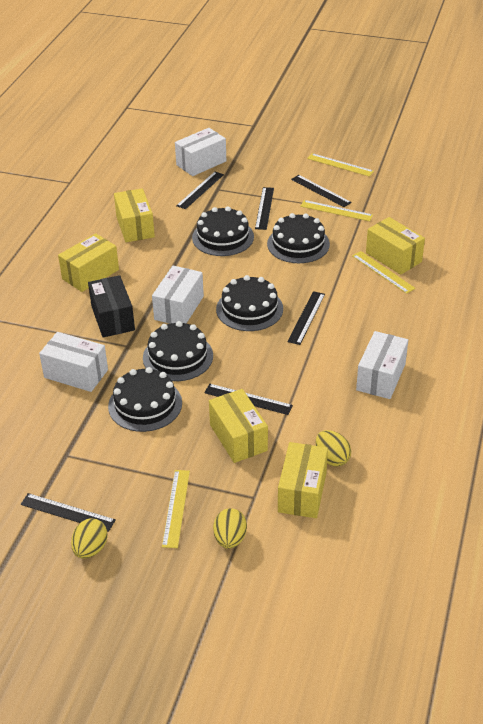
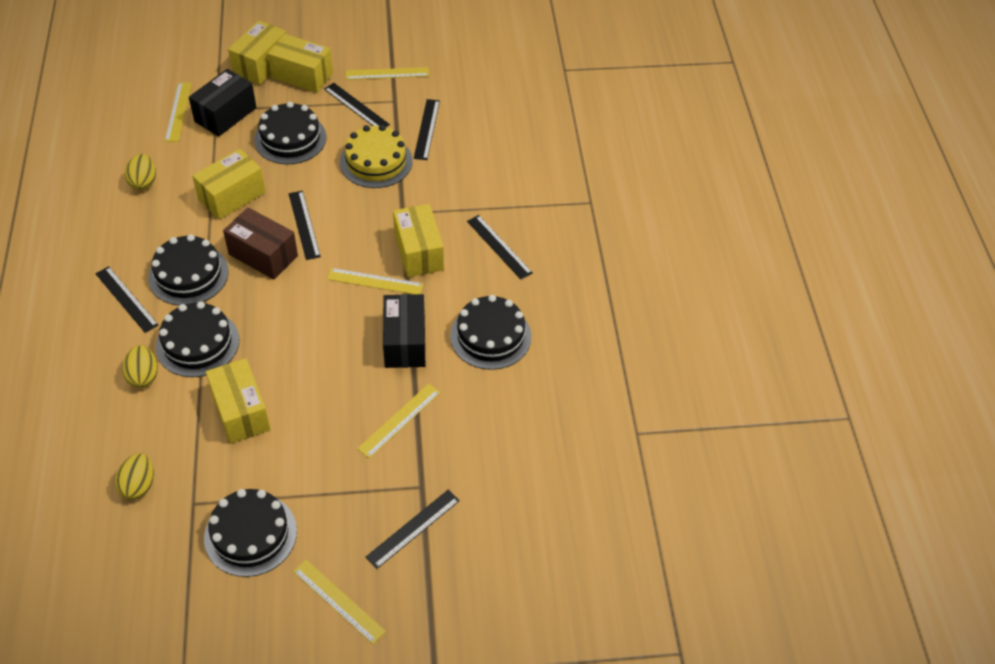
black box: [88,275,135,338] = 1 -> [189,69,257,136] [383,294,425,368] = 2
brown box: none = 0 -> [223,207,298,279] = 1
white box: [39,332,108,392] [152,266,204,324] [175,128,226,176] [356,331,408,399] = 4 -> none = 0
yellow cake: none = 0 -> [340,125,413,188] = 1
yellow ruler: [162,470,190,548] [300,200,373,221] [307,153,374,177] [352,251,416,294] = 4 -> [165,82,192,142] [293,559,386,644] [327,268,423,294] [346,67,429,80] [357,384,440,458] = 5

